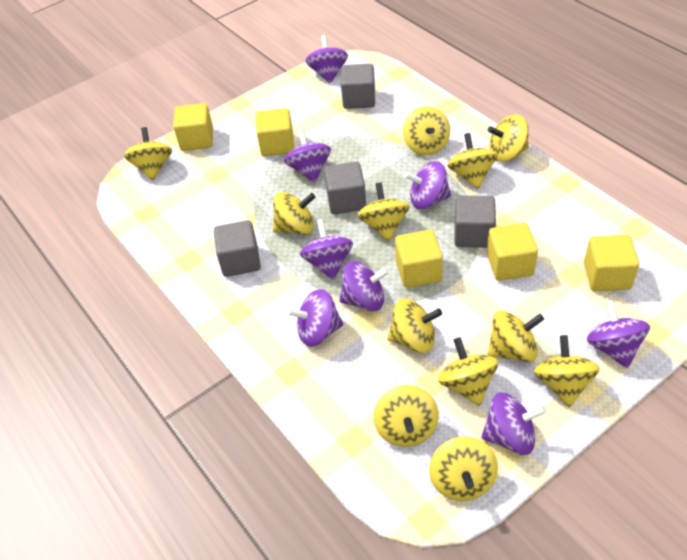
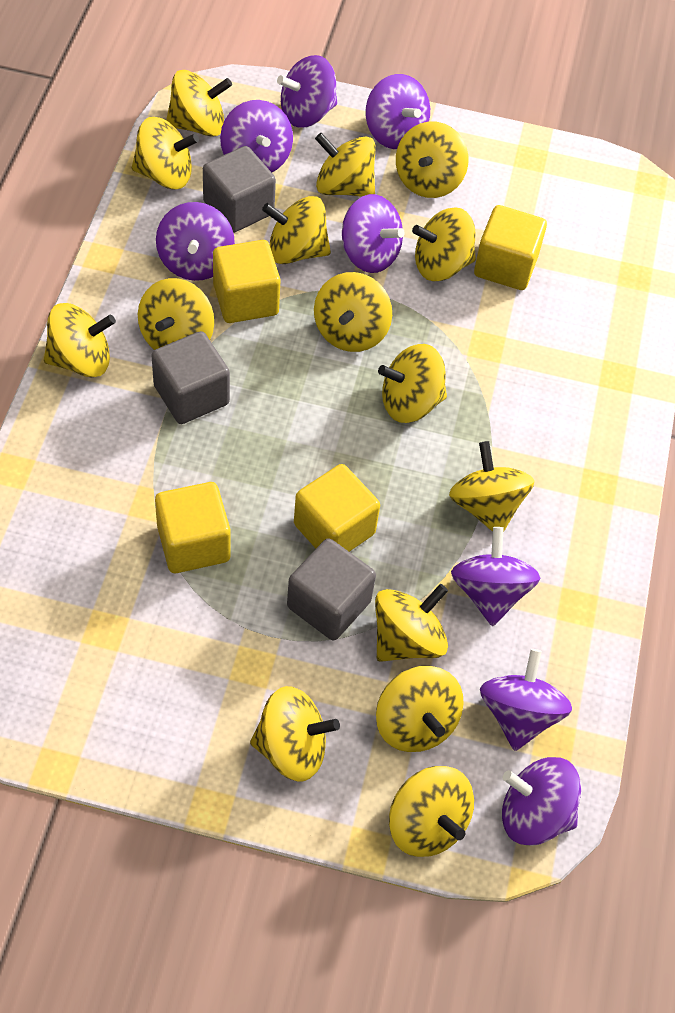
grey cube: [214,220,261,277] [324,162,366,214] [341,64,375,109] [454,195,496,248] = 4 -> [151,331,230,424] [203,146,276,233] [287,538,376,640] = 3
yellow cube: [173,103,213,151] [256,108,294,156] [395,230,443,288] [487,223,538,281] [584,235,639,291] = 5 -> [155,482,231,573] [213,240,281,323] [294,464,380,552] [474,205,547,290] = 4
yellow spinning top: [124,127,172,180] [273,192,315,235] [358,182,409,241] [374,385,439,447] [387,298,442,353] [403,106,450,155] [429,436,498,501] [438,337,498,406] [447,133,497,189] [488,115,529,162] [488,310,544,362] [534,335,600,407] = 12 -> [44,303,116,377] [132,117,199,189] [138,278,214,350] [166,70,232,137] [250,686,340,781] [262,196,331,264] [314,272,392,352] [315,133,375,197] [375,584,448,662] [376,666,464,752] [378,344,447,423] [389,766,474,857] [396,122,468,198] [412,207,476,281] [449,441,534,532] = 15

